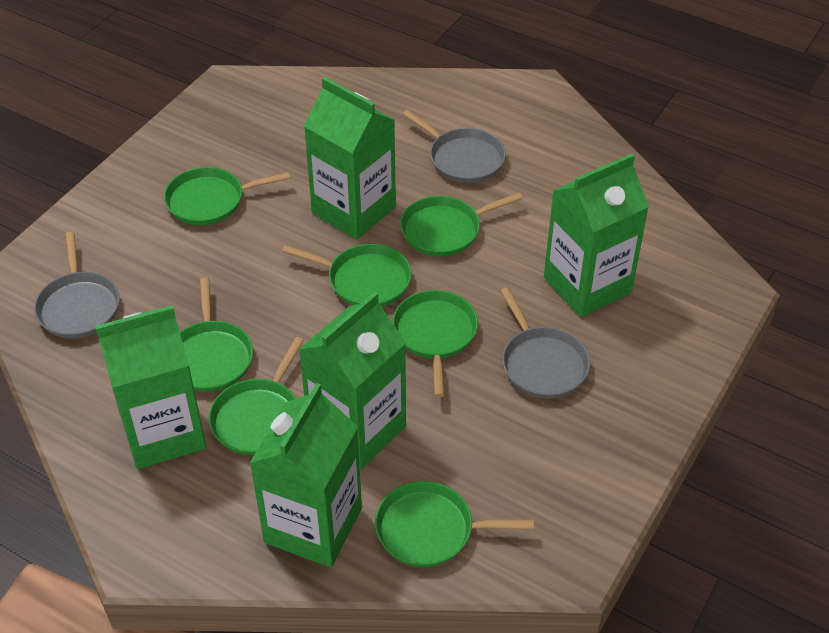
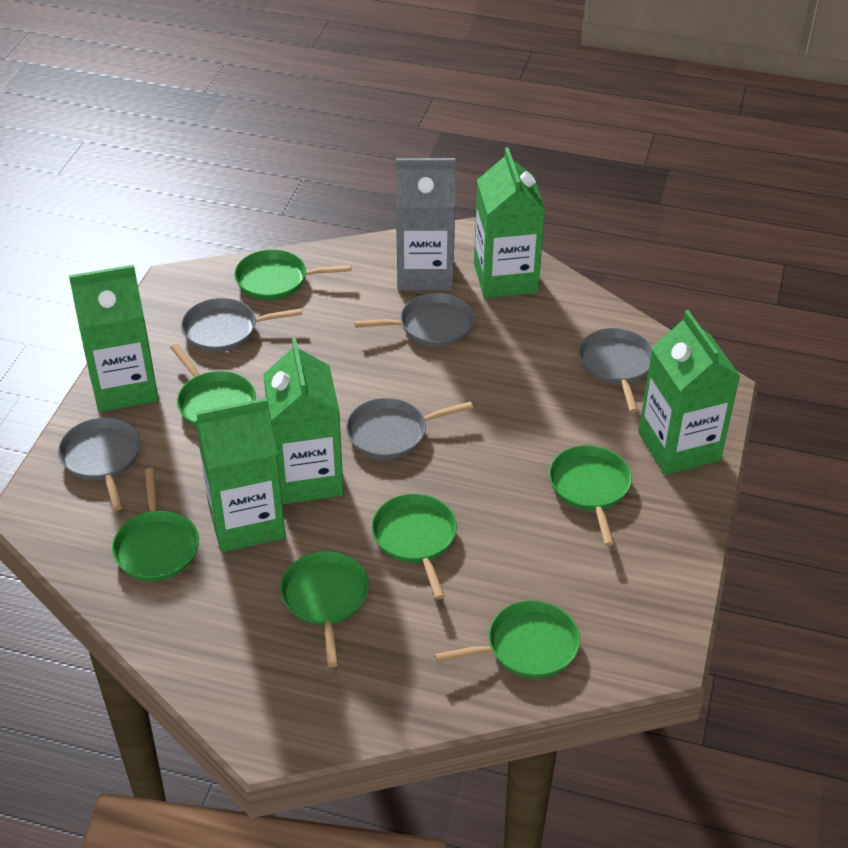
grey carton: none = 0 -> [396,158,455,291] = 1
grey pan: [34,232,120,339] [402,110,506,183] [500,287,590,399] = 3 -> [58,417,140,511] [181,298,303,352] [346,398,473,459] [354,293,474,347] [579,328,652,413] = 5

